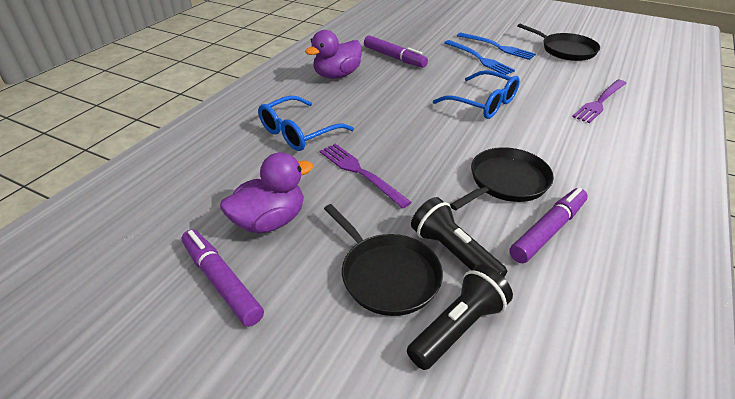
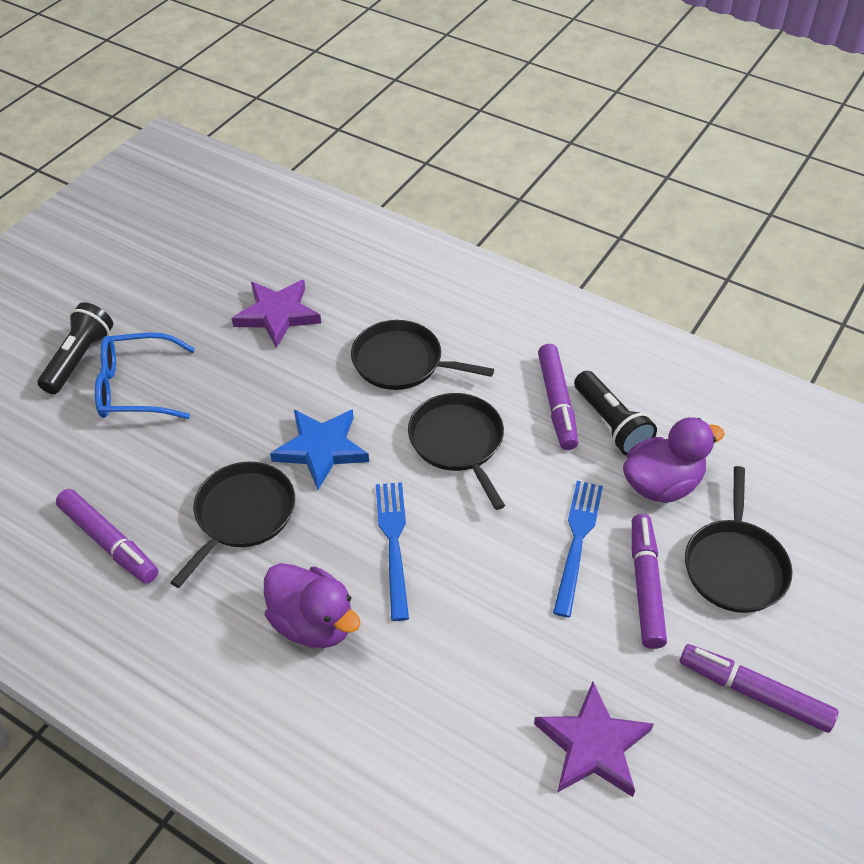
black pan: [324,204,443,316] [450,147,554,210] [517,23,600,61] = 3 -> [170,462,295,588] [351,320,494,390] [408,393,505,510] [685,466,792,613] = 4
blue glasses: [258,96,354,151] [433,70,520,119] = 2 -> [95,333,195,419] = 1
blue star: none = 0 -> [270,409,369,490] = 1
purple fork: [320,144,412,209] [572,80,626,123] = 2 -> none = 0
purple marker: [182,229,264,327] [364,35,428,68] [509,188,588,263] = 3 -> [56,489,158,584] [538,344,578,450] [632,514,667,649] [680,644,839,733] = 4
purple star: none = 0 -> [232,280,321,348] [534,682,654,797] = 2

